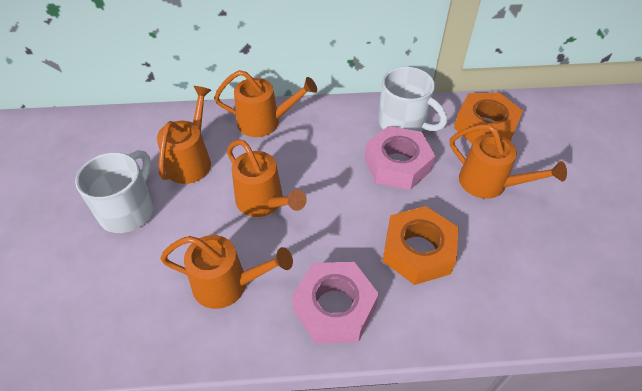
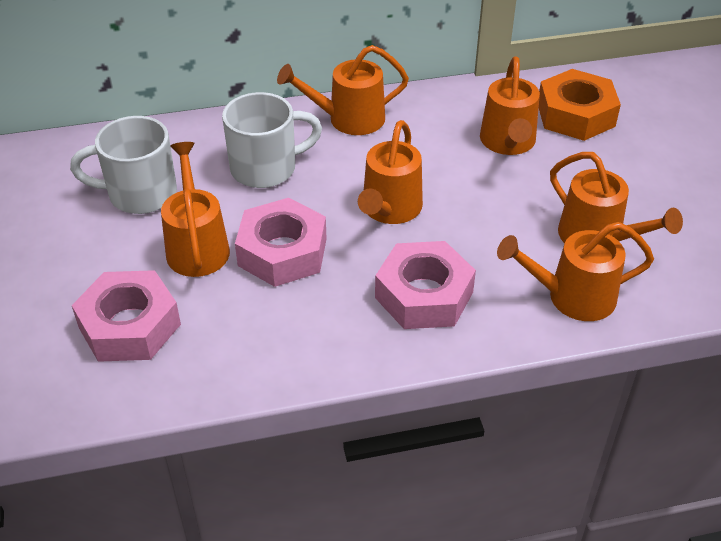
orange nut: [383,206,459,285] [454,93,523,144] = 2 -> [539,69,621,141] = 1
orange watering can: [157,86,211,184] [160,235,293,309] [214,70,317,137] [227,139,307,217] [450,124,567,199] = 5 -> [161,142,230,277] [277,45,409,135] [358,120,423,224] [480,57,540,155] [497,222,654,321] [550,152,683,244] = 6
pink nut: [292,262,379,344] [365,126,435,190] = 2 -> [72,270,181,362] [235,198,327,287] [375,241,476,329] = 3

